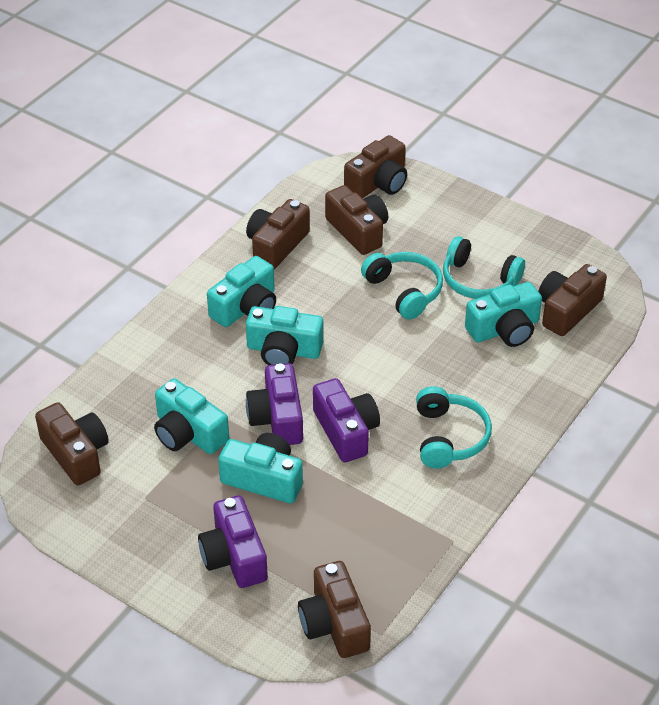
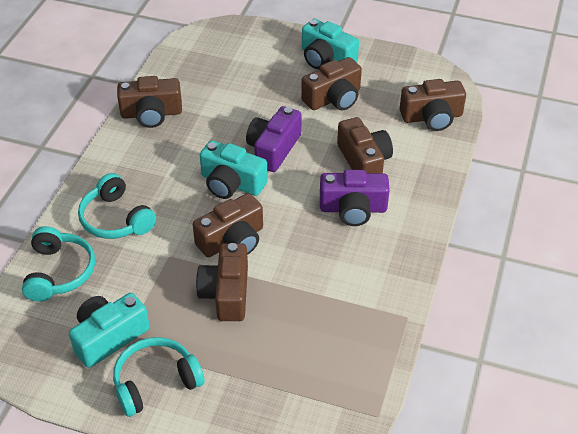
purple camera: [198,495,268,588] [246,363,303,445] [313,378,380,462] = 3 -> [246,106,302,172] [320,170,389,226] = 2
turquoise camera: [154,378,229,454] [207,256,276,327] [218,433,303,503] [246,306,324,365] [465,282,542,347] = 5 -> [69,293,150,368] [200,140,268,199] [302,19,359,69] = 3

